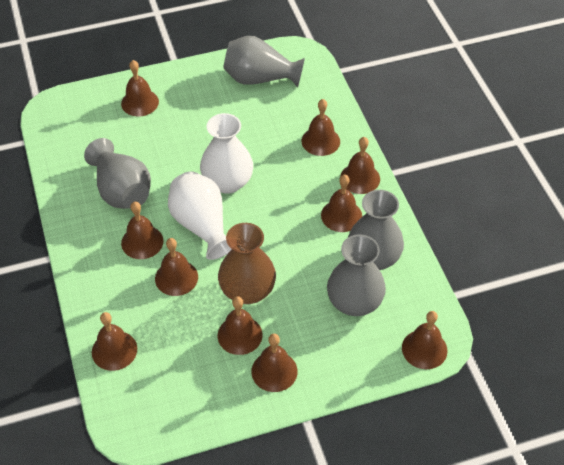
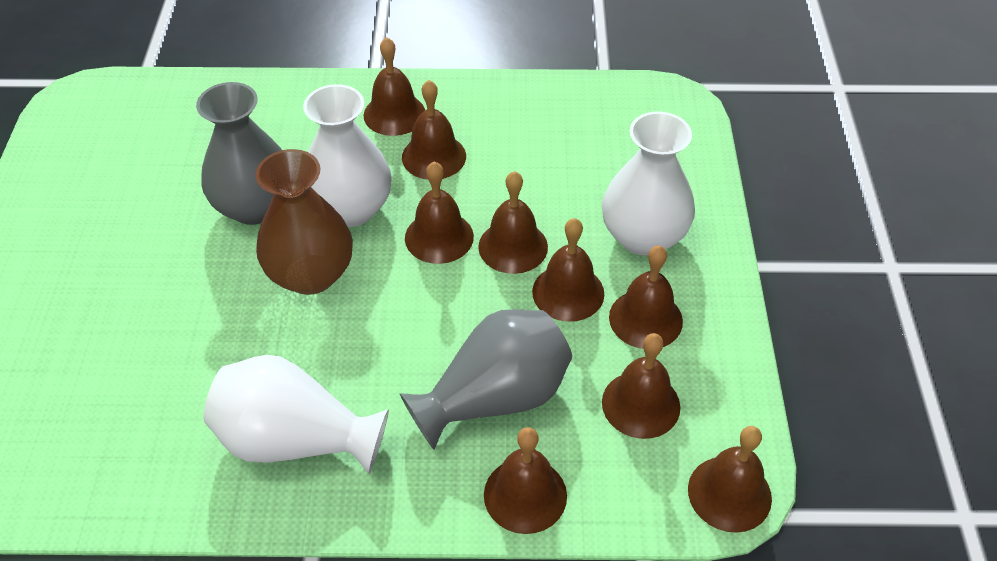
brown bell: [92,312,137,371] [121,60,159,116] [121,202,163,259] [155,238,198,296] [217,296,262,355] [251,334,298,392] [302,99,340,156] [321,175,362,232] [340,137,380,194] [402,311,447,369] = 10 -> [363,37,425,136] [402,80,466,180] [405,161,474,264] [478,171,548,274] [484,427,567,534] [532,218,604,322] [602,333,680,439] [609,245,683,349] [688,426,772,533] = 9
grey vase: [84,138,151,209] [223,36,305,87] [327,234,386,316] [348,190,404,270] = 4 -> [196,82,282,225] [400,309,572,450] = 2
white vase: [168,171,232,260] [200,113,253,194] = 2 -> [203,355,389,474] [303,84,392,227] [602,111,695,255] = 3

